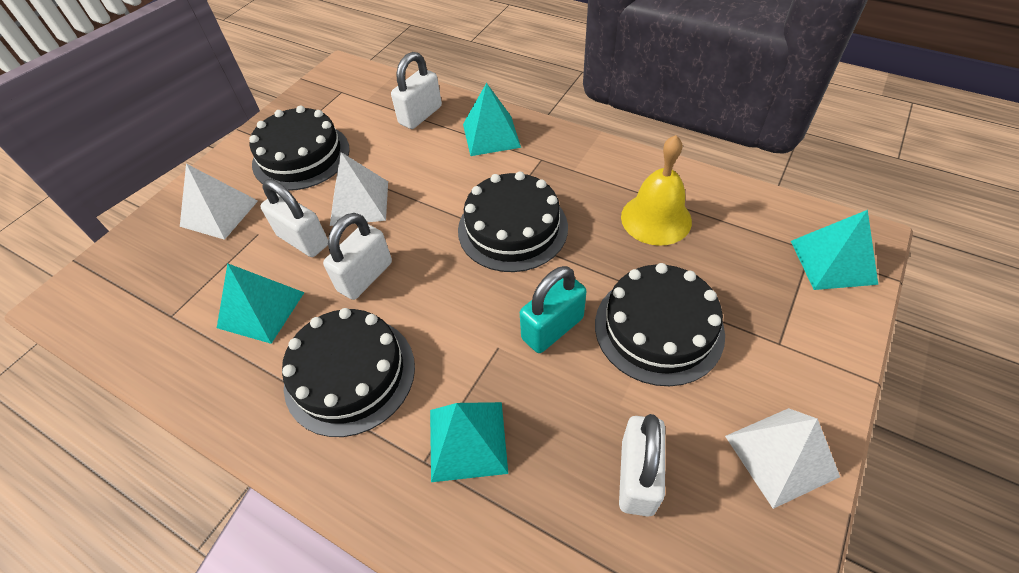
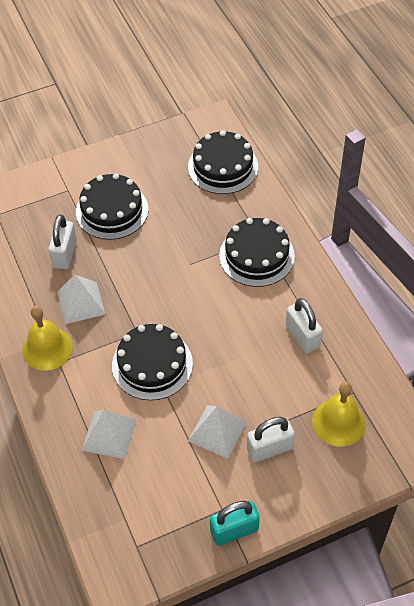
turquoise pyramid: [217,263,305,344] [430,402,508,482] [463,83,521,156] [791,210,878,290] = 4 -> none = 0
white padlock: [260,179,328,257] [323,213,392,300] [391,52,442,129] [619,414,665,517] = 4 -> [48,215,77,269] [247,417,295,462] [286,298,323,353] = 3
yellow bell: [621,135,692,246] = 1 -> [22,306,73,371] [312,382,365,447] = 2

